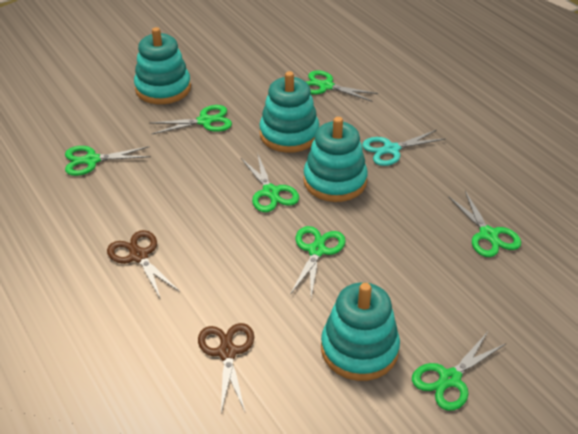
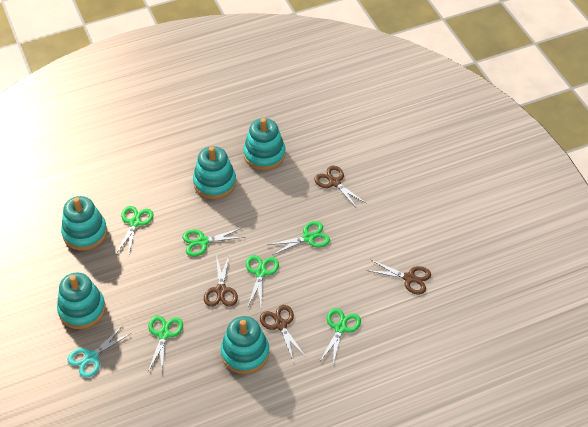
brown scissors: [107,230,180,300] [198,323,254,413] = 2 -> [204,255,238,307] [260,305,306,360] [314,166,366,209] [366,260,431,294] = 4
green scissors: [65,146,151,176] [149,105,232,134] [241,155,299,212] [290,226,346,298] [306,70,378,102] [412,332,507,411] [448,191,521,257] = 7 -> [116,206,153,254] [148,315,183,372] [182,227,245,257] [246,255,279,306] [268,221,330,255] [320,308,361,364] = 6
turquoise stacking toy: [134,27,191,104] [260,71,319,153] [303,117,368,202] [321,282,400,381] = 4 -> [57,273,106,329] [61,196,107,251] [193,146,236,199] [221,316,269,374] [243,118,286,170] = 5

